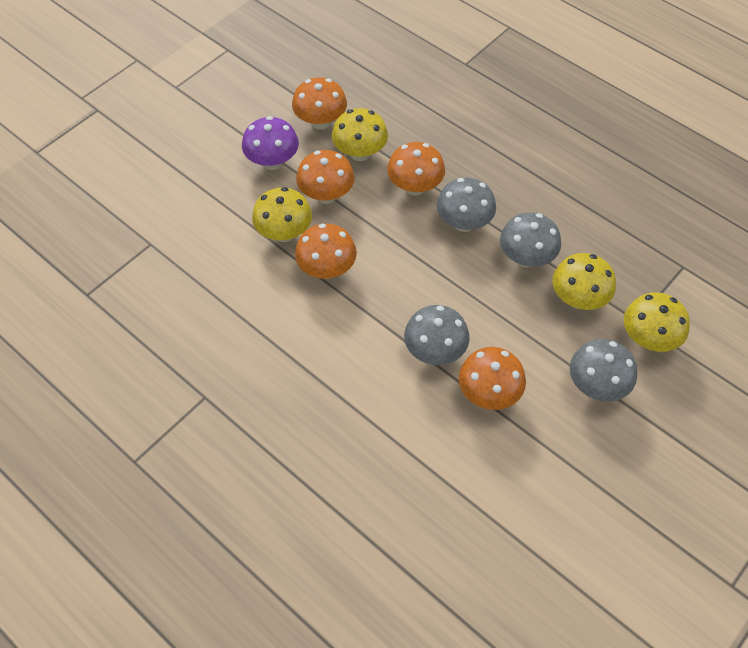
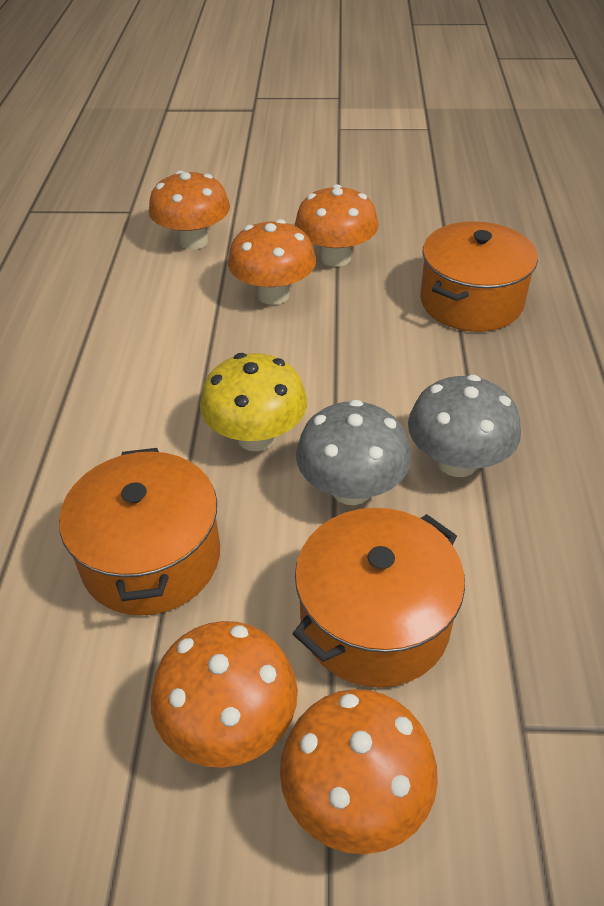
grey mushroom: [404,305,469,365] [437,178,496,232] [500,212,561,268] [570,339,637,402] = 4 -> [296,400,411,505] [408,375,521,477] = 2
orange pot: none = 0 -> [59,448,220,616] [293,508,465,688] [420,221,538,332] = 3
purple mushroom: [242,116,299,170] = 1 -> none = 0
yellow mushroom: [252,187,312,242] [332,108,388,161] [552,253,616,310] [624,292,690,352] = 4 -> [200,353,307,451] = 1

